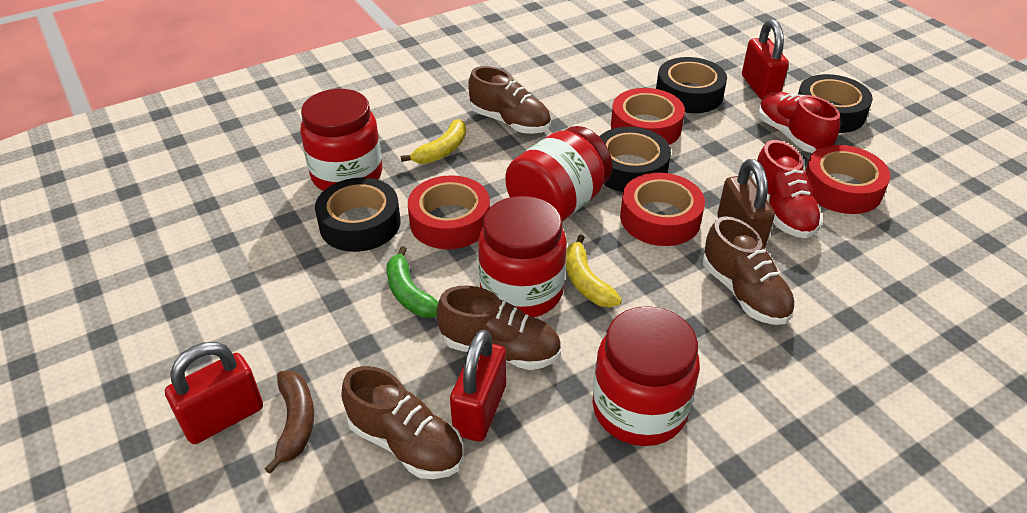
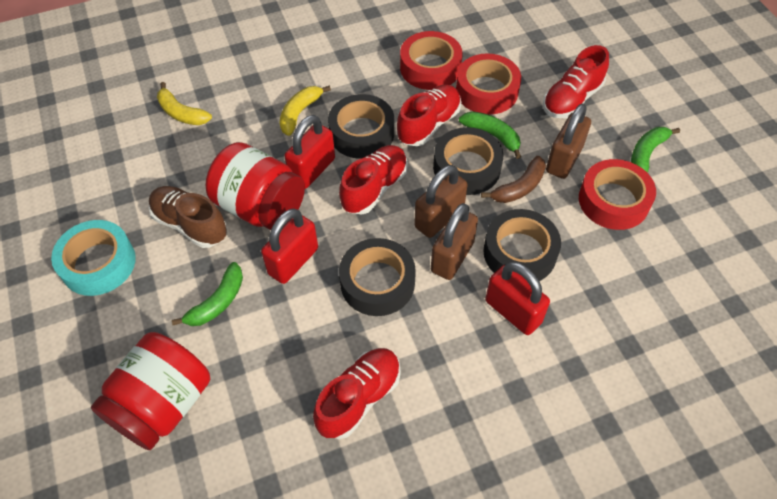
brown padlock: [717,159,775,249] = 1 -> [414,165,467,238] [431,203,478,280] [546,104,591,179] = 3
brown shoe: [342,366,463,479] [437,286,561,370] [468,66,551,134] [703,216,795,325] = 4 -> [149,186,227,248] = 1
green banana: [387,246,438,318] = 1 -> [172,262,243,326] [459,111,521,159] [631,127,680,173] = 3
red jar: [300,89,383,191] [478,196,567,317] [506,126,613,222] [592,306,700,446] = 4 -> [91,332,210,450] [205,142,305,230] = 2
red shoe: [752,140,823,238] [758,92,840,153] = 2 -> [313,348,401,439] [339,145,408,215] [397,85,461,146] [543,45,609,118] = 4
red tape: [408,175,490,249] [611,88,685,145] [620,173,705,246] [805,145,890,214] = 4 -> [400,31,463,90] [456,53,521,115] [579,159,656,230] = 3
turquoise tape: none = 0 -> [51,220,136,296] = 1

